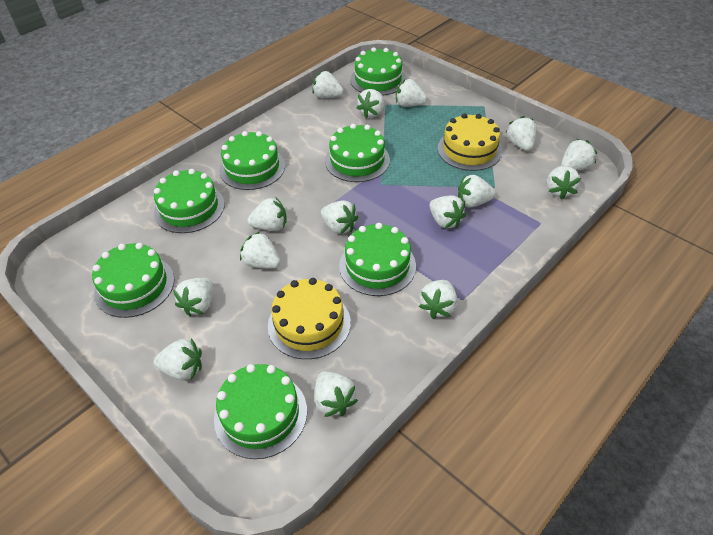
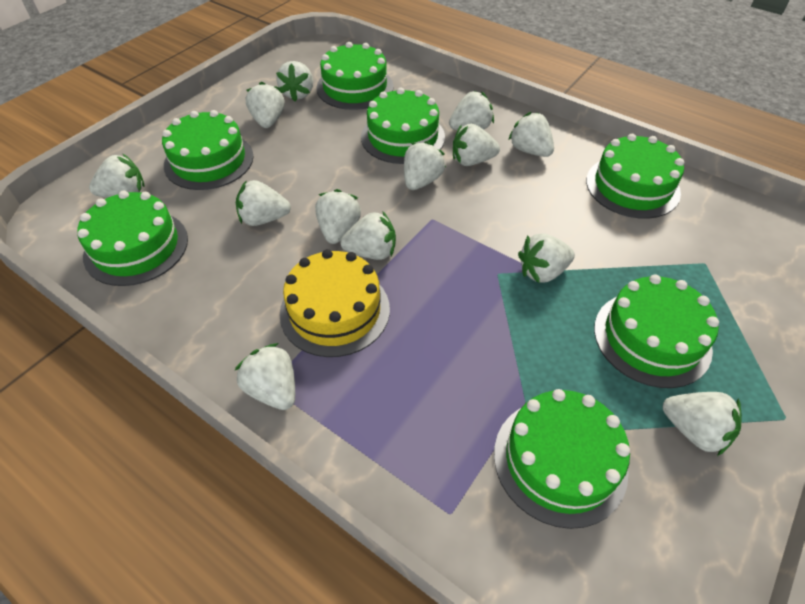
white strawberry: [154,338,202,380] [173,278,213,316] [240,232,281,269] [247,197,287,231] [313,71,344,98] [315,371,358,417] [321,200,358,234] [357,89,384,118] [396,79,428,107] [419,280,457,319] [429,196,466,228] [458,175,496,207] [505,116,537,151] [547,166,581,199] [561,139,597,171] = 15 -> [89,153,144,197] [234,343,295,410] [236,180,291,226] [246,82,285,128] [276,61,313,101] [315,189,361,244] [340,211,396,260] [404,141,446,190] [449,91,494,130] [453,124,500,166] [509,112,554,157] [518,233,575,283] [663,392,742,456] = 13
yellow cake: [268,278,351,359] [438,113,502,171] = 2 -> [279,249,390,357] = 1

